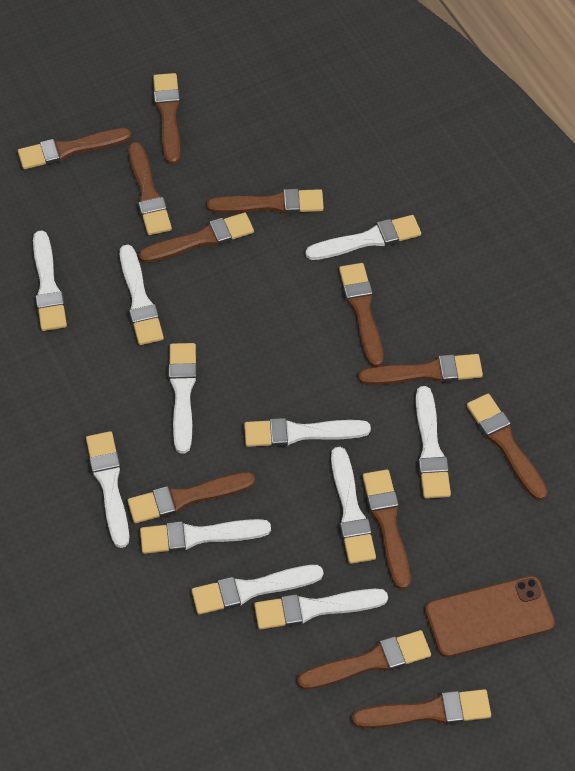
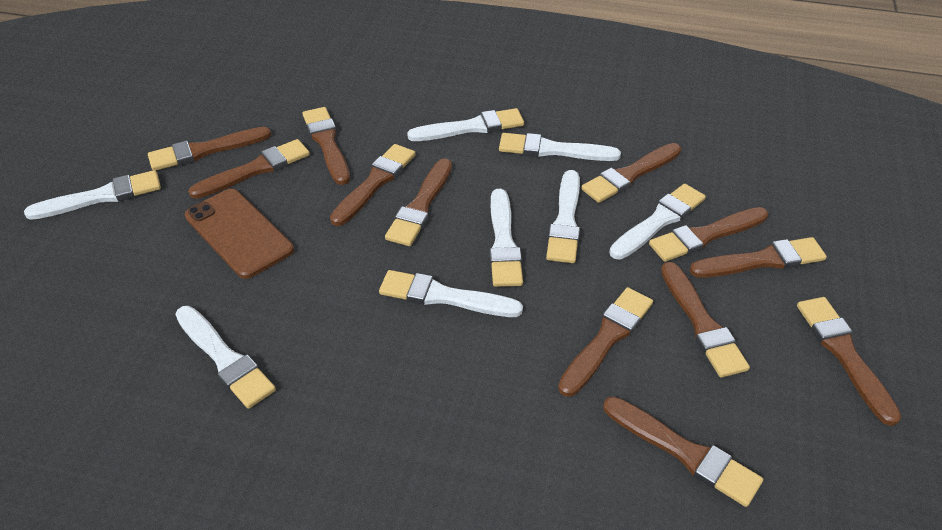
white brush: [33,231,67,331] [86,431,129,548] [120,244,164,345] [140,519,271,554] [169,343,197,453] [192,565,324,615] [244,418,371,447] [254,589,388,629] [306,215,421,260] [331,447,376,564] [416,386,451,499] = 11 -> [24,170,161,220] [175,306,276,409] [379,270,523,317] [407,108,524,141] [490,189,523,287] [499,133,621,161] [546,170,580,263] [609,184,706,260] = 8

